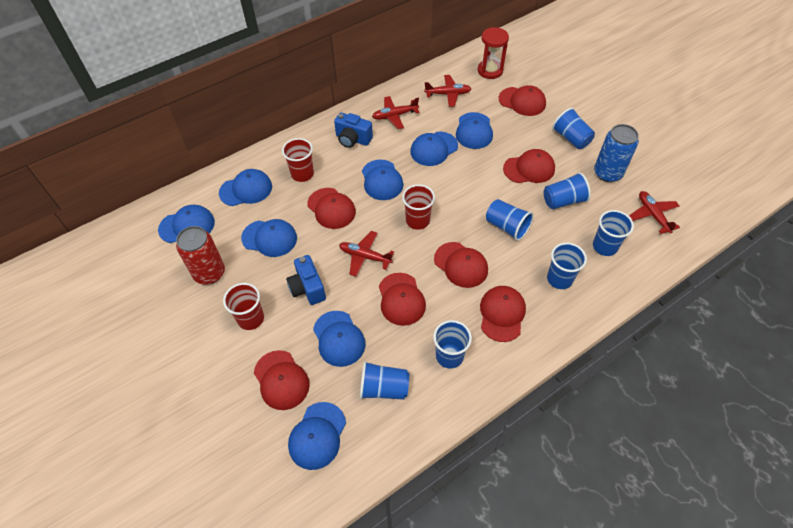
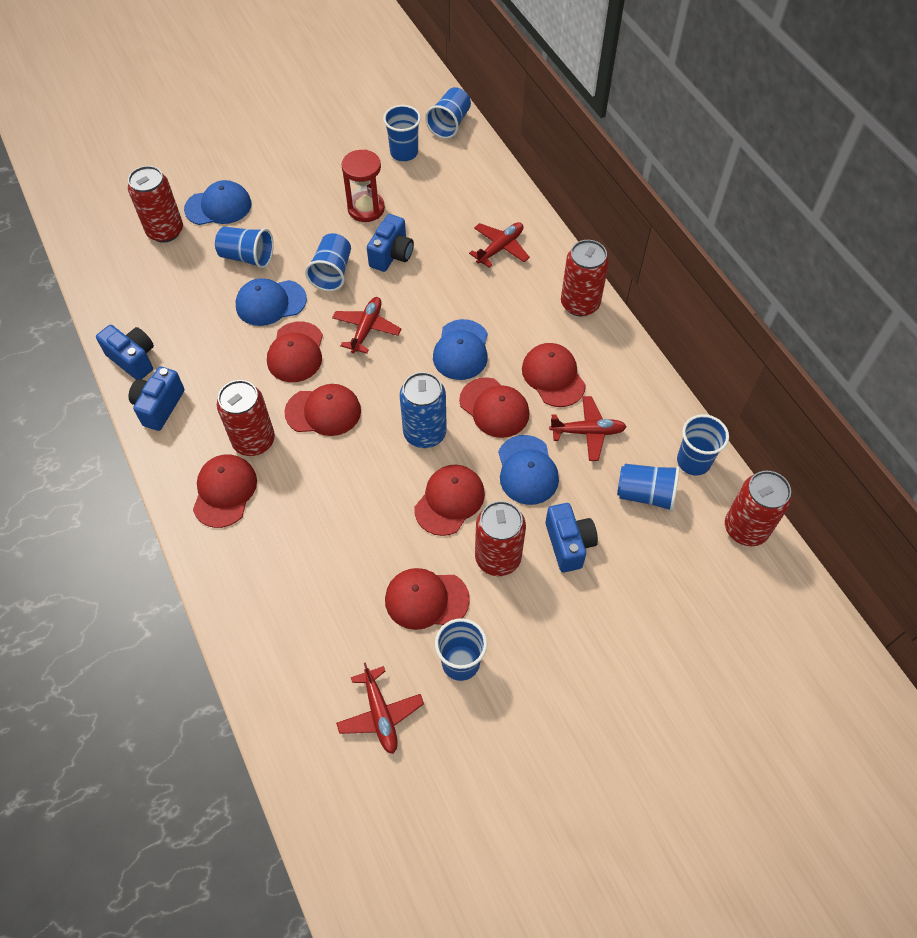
blue camera: [286,255,326,305] [334,113,373,148] = 2 -> [96,325,154,380] [128,367,185,431] [367,214,414,272] [545,503,598,572] = 4
blue cap: [158,205,215,243] [219,169,272,206] [241,219,297,257] [288,402,346,470] [313,311,365,367] [362,159,404,200] [410,132,458,166] [456,112,493,149] = 8 -> [184,180,251,225] [236,278,307,326] [433,319,488,380] [498,435,559,505] = 4
red can: [176,226,225,285] = 1 -> [128,166,183,243] [217,380,275,456] [475,501,526,576] [561,240,609,316] [725,471,792,546] = 5
red cup: [223,283,264,330] [282,138,314,182] [402,184,435,230] = 3 -> none = 0

